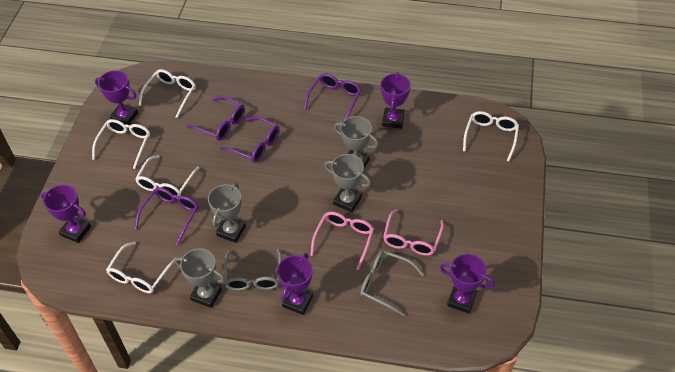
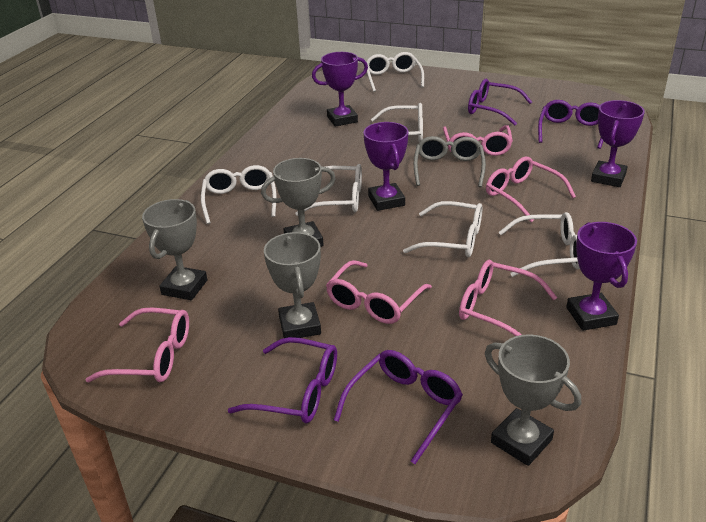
grey glasses: [224,249,282,291] [360,250,424,316] = 2 -> [414,136,486,187] = 1
pink glasses: [310,212,374,270] [383,209,444,256] = 2 -> [85,308,189,382] [326,260,432,324] [443,125,513,156] [459,260,557,336] [486,156,576,222] = 5
purple trophy: [41,185,91,243] [95,70,138,125] [277,253,313,315] [381,72,411,129] [440,254,495,314] = 5 -> [312,52,368,127] [364,122,408,211] [566,222,637,331] [591,100,645,187] = 4
white glasses: [92,119,150,169] [106,241,176,293] [135,155,199,197] [139,69,196,118] [463,111,519,161] = 5 -> [201,165,276,224] [295,164,362,216] [366,52,424,92] [371,103,423,142] [403,201,482,257] [499,212,580,277] = 6

